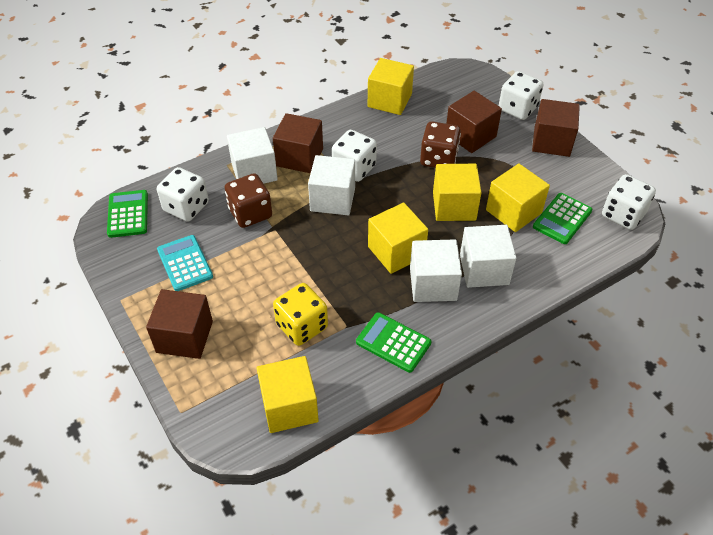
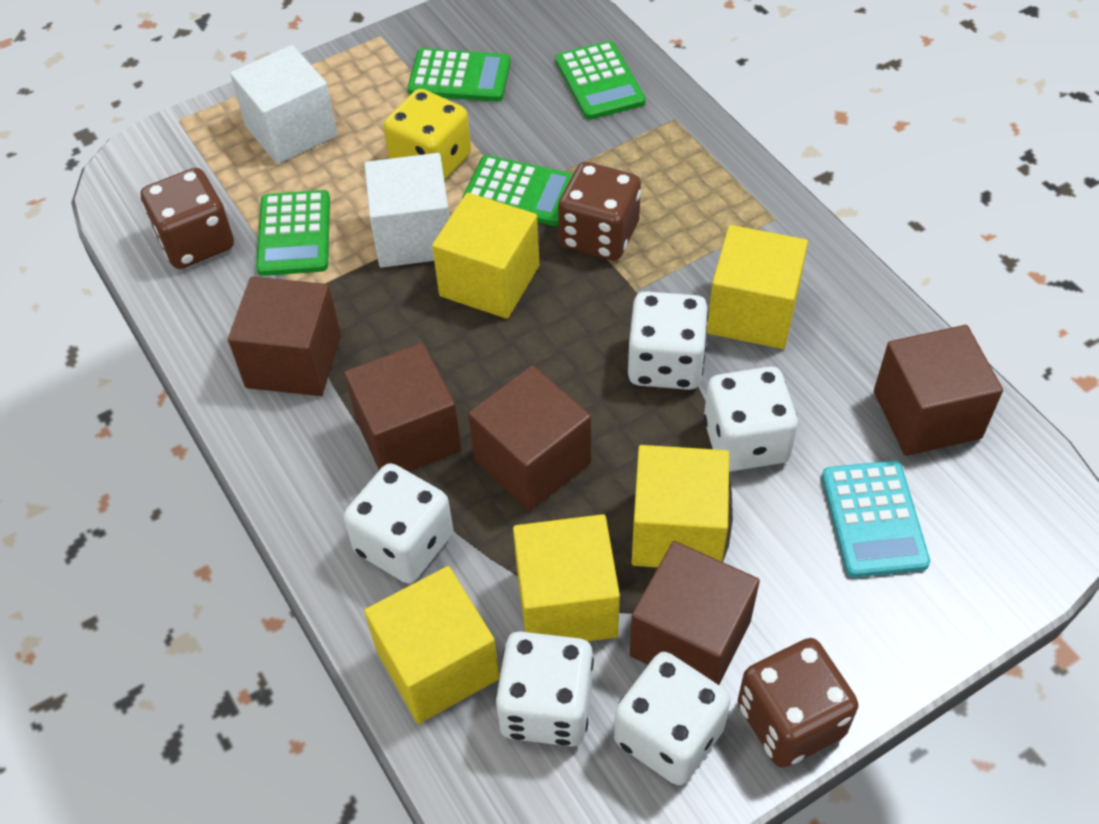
brown cube: [146,289,213,359] [273,113,323,173] [446,91,502,153] [532,99,580,157] = 4 -> [228,277,341,396] [344,343,462,472] [468,365,591,511] [630,541,760,685] [874,325,1003,456] = 5
brown dice: [224,173,272,228] [420,121,461,168] = 2 -> [141,168,234,269] [558,162,641,261] [738,638,858,768] = 3
green calculator: [107,190,148,238] [356,312,432,373] [533,193,592,244] = 3 -> [256,190,330,276] [407,48,511,102] [462,155,573,226] [555,41,646,120] = 4
white cube: [227,127,278,184] [308,155,355,215] [410,239,462,302] [460,225,516,288] = 4 -> [230,45,337,164] [364,153,449,268] = 2
white dice: [157,167,209,222] [332,130,377,182] [499,71,543,120] [602,174,656,230] = 4 -> [344,463,453,583] [495,631,594,747] [614,652,731,785] [628,291,708,390] [704,366,798,472] = 5

